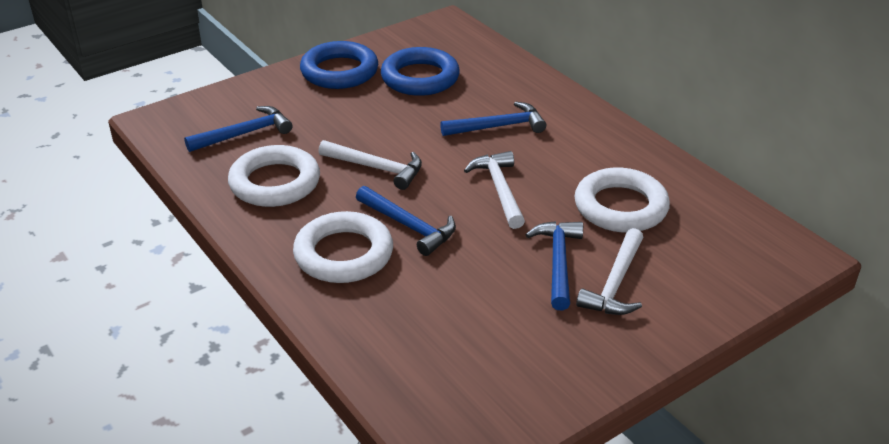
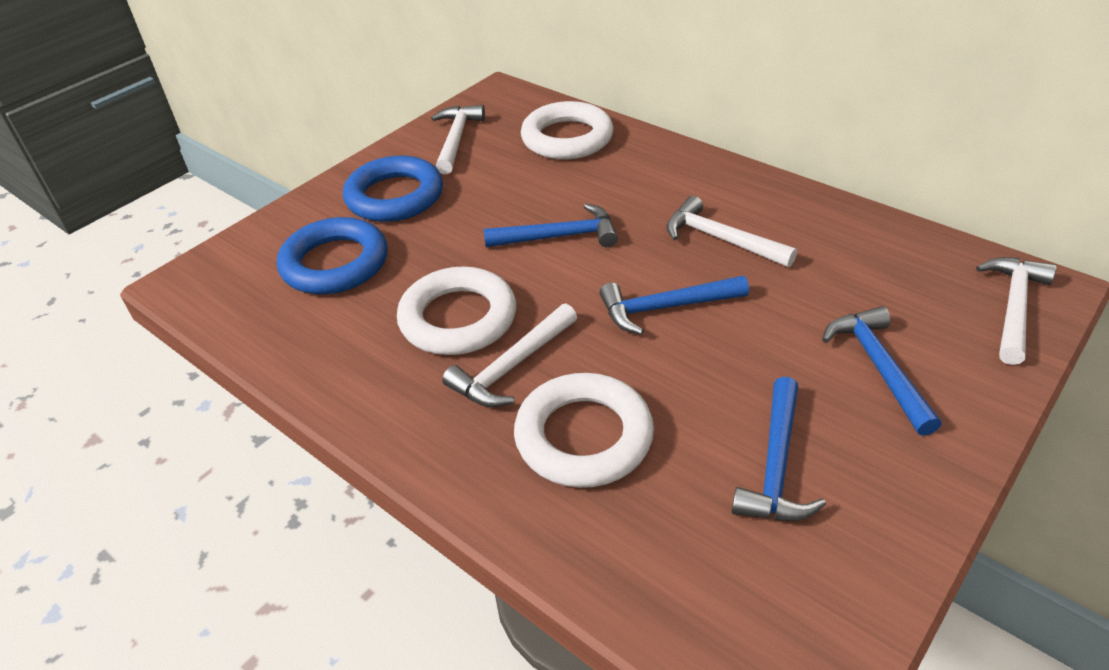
white hammer: [318,140,422,190] [464,151,525,229] [576,228,644,315] = 3 -> [431,105,485,174] [442,304,577,408] [666,196,797,267] [976,257,1056,365] = 4

